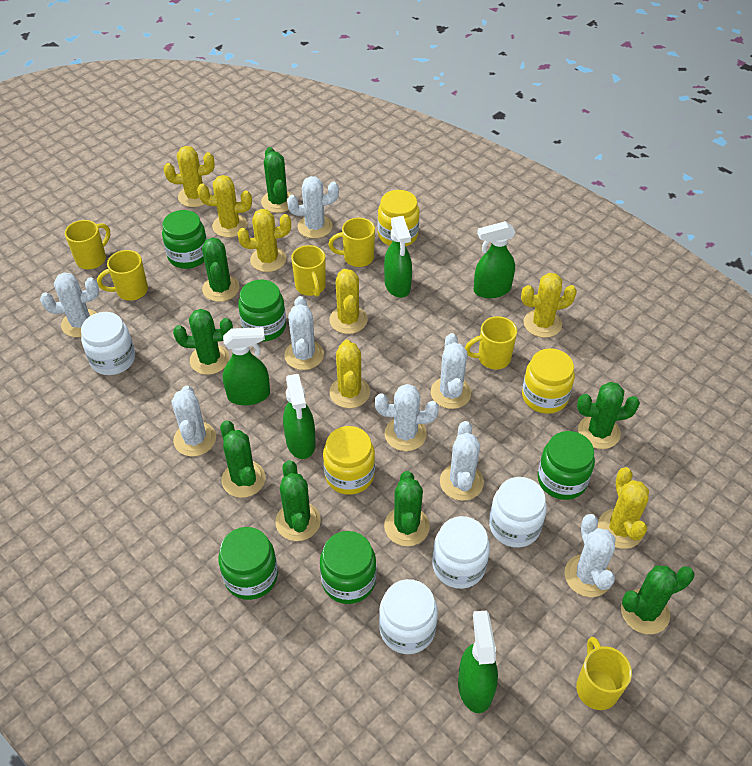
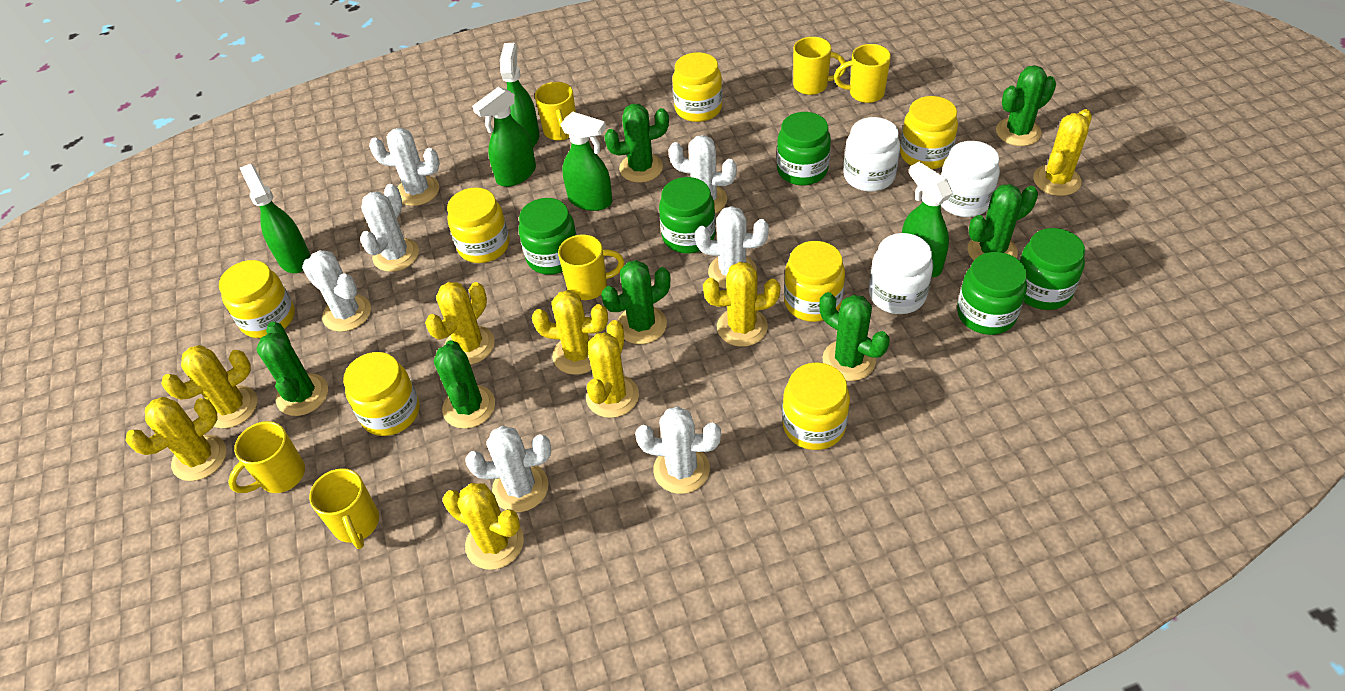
green cactus: [173,309,233,375] [202,238,240,302] [220,420,265,498] [261,147,293,213] [275,460,321,541] [384,471,430,546] [577,382,640,449] [621,565,694,634] = 8 -> [256,322,328,416] [434,340,495,429] [601,260,670,344] [604,104,669,183] [819,292,890,381] [968,184,1038,260] [996,65,1056,146] = 7
white cactus: [40,273,99,337] [172,386,216,456] [284,296,324,370] [287,176,339,239] [375,384,439,451] [431,333,471,409] [440,421,484,501] [564,514,615,597] = 8 -> [302,250,371,332] [360,184,419,272] [369,127,440,206] [466,426,551,512] [635,406,721,494] [668,135,737,213] [695,206,769,289] = 7
white jar: [81,312,135,375] [379,579,438,654] [432,516,490,589] [489,477,547,548] = 4 -> [843,117,900,192] [869,233,933,314] [941,141,1000,217] = 3
yellow cactus: [164,146,215,207] [197,175,252,238] [237,209,291,272] [329,269,368,334] [329,339,370,408] [521,273,577,338] [598,467,649,549] = 7 -> [125,397,226,481] [161,345,257,428] [425,282,495,365] [443,483,524,570] [532,290,608,375] [586,320,639,418] [703,262,780,347] [1033,109,1092,196] = 8
yellow jar: [323,426,375,495] [378,190,419,246] [522,348,575,414] = 3 -> [219,260,295,338] [343,352,420,436] [447,188,510,263] [672,52,722,122] [782,362,850,450] [784,241,845,322] [900,96,958,169] = 7

